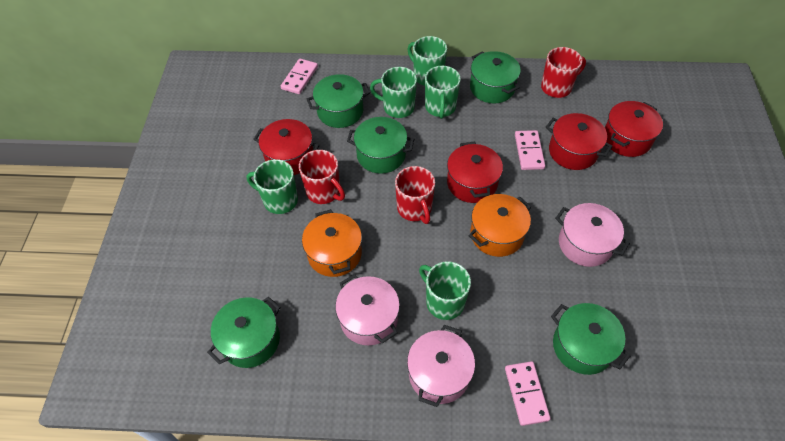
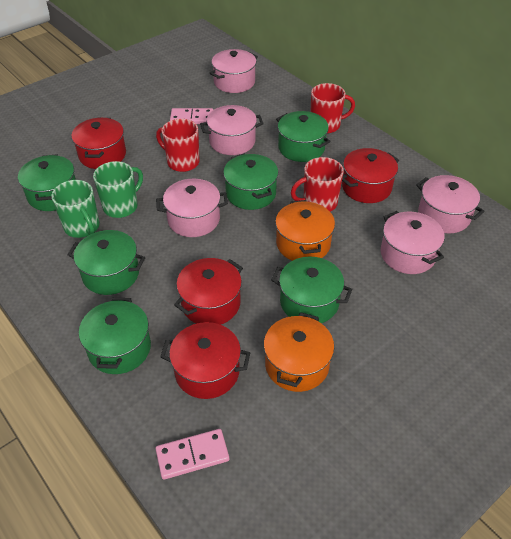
green mug: [247,159,298,214] [370,67,417,118] [407,36,447,86] [419,262,471,320] [425,66,461,119] = 5 -> [51,180,100,238] [93,161,143,218] = 2
green pot: [207,297,281,368] [307,74,370,128] [347,117,414,174] [470,51,521,103] [551,303,631,375] = 5 -> [18,154,76,211] [67,230,145,295] [79,298,151,374] [223,154,278,210] [271,257,352,323] [276,111,331,162] = 6
pink domino: [281,59,318,94] [505,361,550,426] [515,130,545,170] = 3 -> [155,429,229,480] [170,108,213,124] = 2
pink pot: [335,274,400,345] [407,325,475,407] [555,203,630,267] = 3 -> [156,179,228,237] [200,105,264,155] [210,49,258,93] [381,211,445,274] [416,175,485,234] = 5

